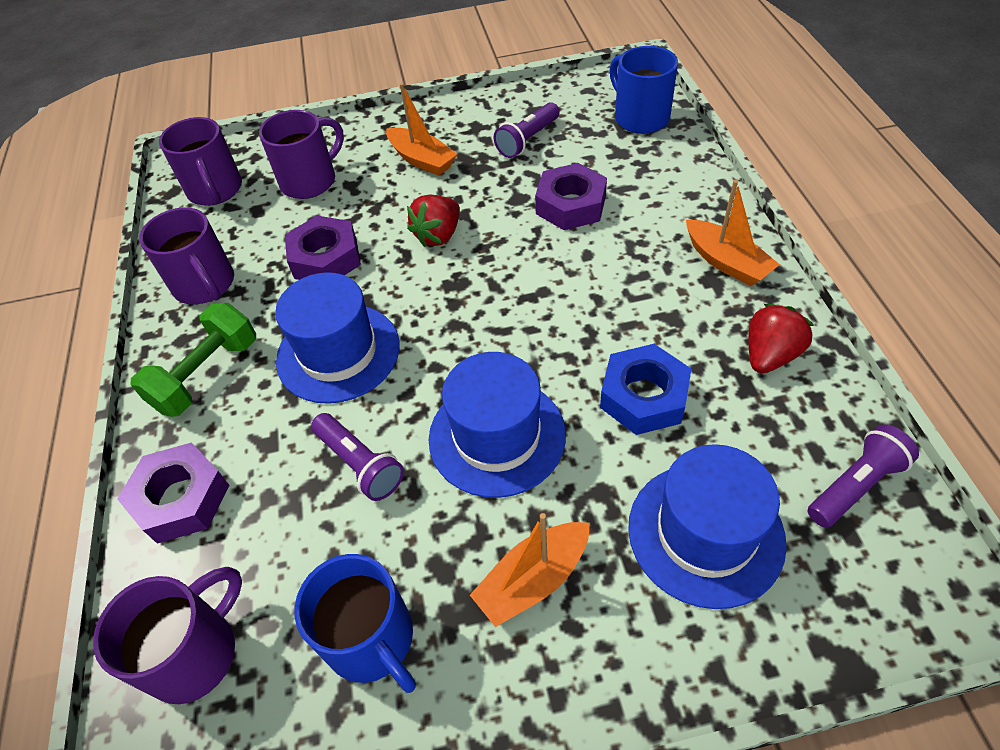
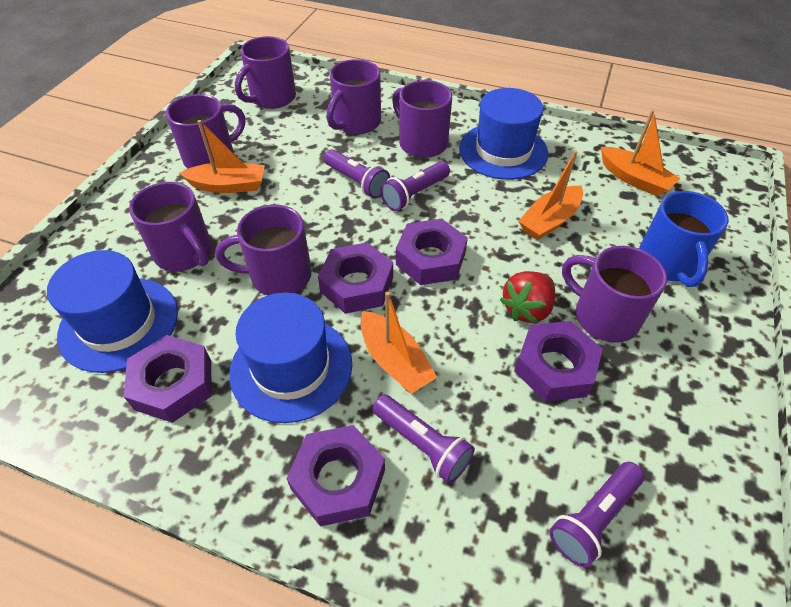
blue mug: [295,554,416,693] [609,46,678,134] = 2 -> [639,191,729,287] = 1
blue nut: [600,344,691,435] = 1 -> none = 0
green dumbbell: [131,303,256,417] = 1 -> none = 0
orange boat: [386,83,457,176] [470,513,590,627] [686,180,780,286] = 3 -> [179,120,265,193] [361,292,438,394] [518,150,583,240] [601,109,681,196] = 4
purple flashlight: [311,413,404,501] [494,102,560,158] [808,424,919,528] = 3 -> [324,149,390,198] [372,394,475,484] [380,161,450,211] [549,462,645,567] = 4
purple mug: [93,567,242,704] [139,207,234,305] [159,117,242,206] [259,110,344,199] = 4 -> [129,182,212,271] [166,94,245,169] [216,205,312,295] [235,36,296,109] [327,59,381,135] [392,80,452,158] [562,246,667,343] = 7
purple nut: [117,442,229,544] [285,216,361,280] [535,163,607,230] = 3 -> [124,335,212,423] [286,425,385,527] [318,242,393,314] [396,219,468,285] [514,321,603,402] = 5
red strawberry: [407,195,460,247] [748,304,814,374] = 2 -> [500,271,555,324] = 1

